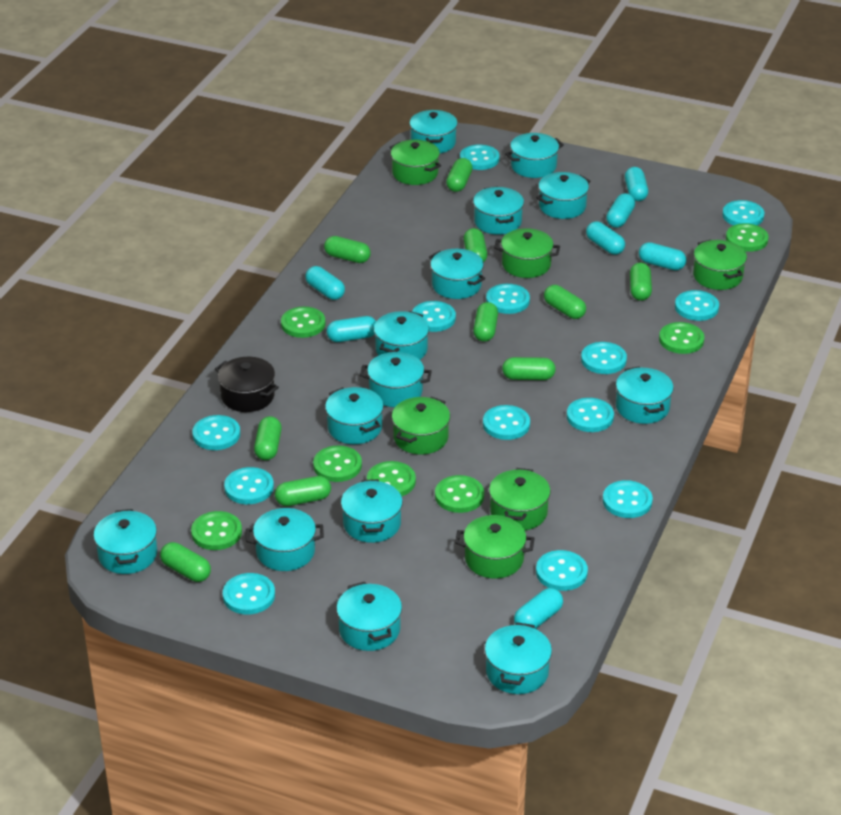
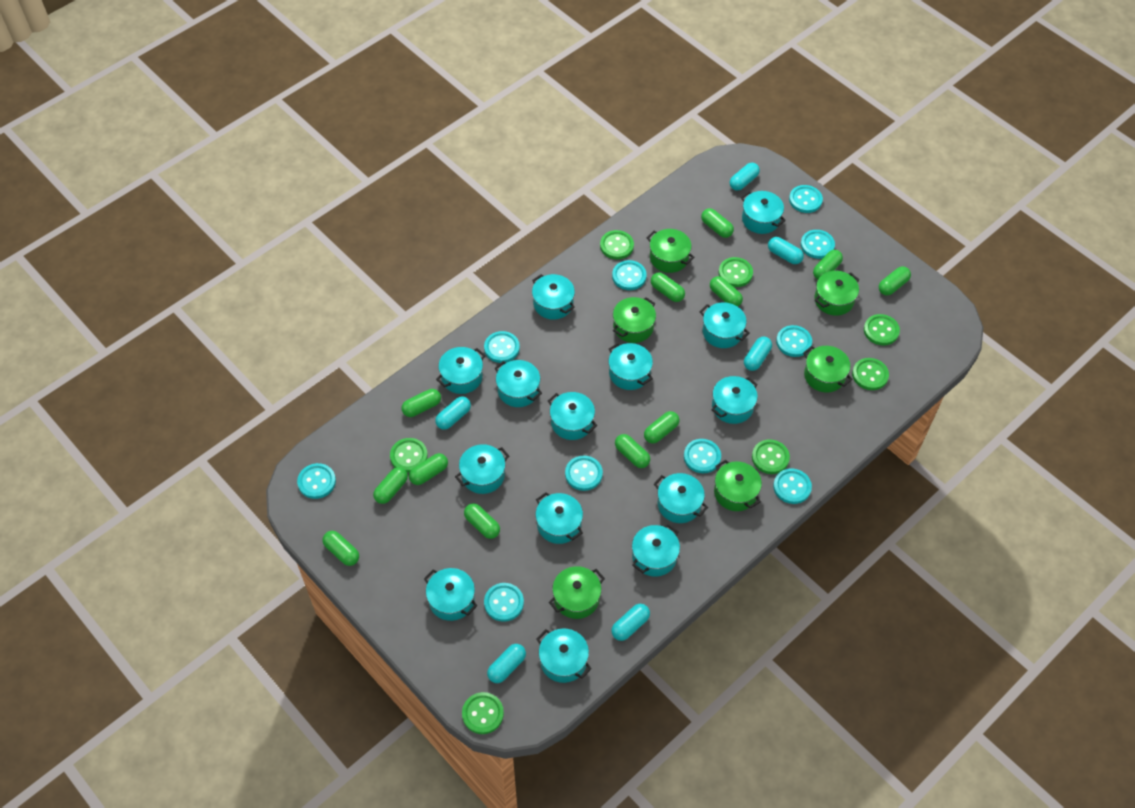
black pot: [215,357,279,412] = 1 -> none = 0
green capsule: [160,542,211,582] [254,416,282,460] [275,476,331,506] [324,236,371,263] [446,158,473,192] [464,228,487,263] [473,302,498,342] [502,357,556,380] [544,285,586,319] [630,263,652,301] = 10 -> [322,531,359,566] [373,467,408,504] [402,389,441,417] [409,453,448,485] [464,503,500,539] [615,434,650,468] [644,411,679,443] [651,272,685,302] [701,208,734,238] [710,276,743,307] [813,250,843,279] [879,266,911,295] = 12
turquoise button: [192,415,240,450] [223,573,275,615] [224,467,274,504] [412,301,456,332] [460,144,499,170] [483,405,530,440] [486,284,530,314] [536,550,588,591] [567,398,614,432] [581,342,627,374] [603,480,653,518] [675,290,719,321] [723,200,764,225] = 13 -> [297,463,336,499] [484,331,520,363] [484,583,524,622] [565,456,603,491] [612,260,647,290] [684,439,721,473] [773,468,812,504] [776,325,812,357] [789,185,823,213] [801,230,835,259] = 10
turquoise capsule: [305,266,345,300] [327,316,376,342] [514,588,563,629] [586,221,625,255] [606,193,635,228] [625,167,648,201] [639,242,687,270] = 7 -> [435,396,471,430] [487,644,526,683] [612,604,650,641] [730,163,760,191] [744,337,772,371] [768,237,804,264] = 6

